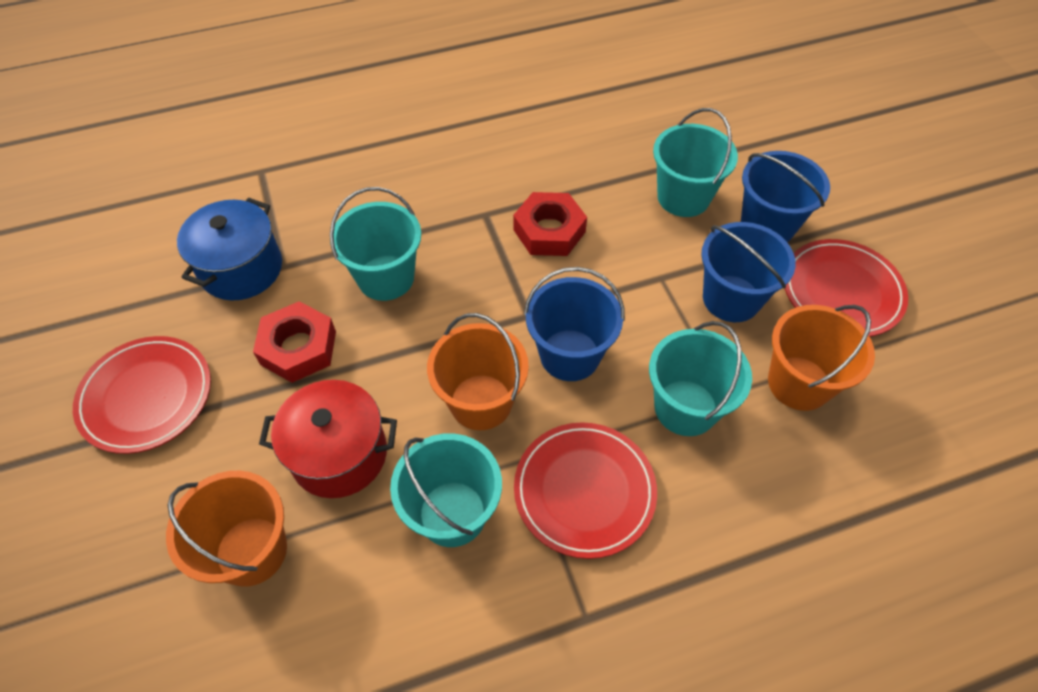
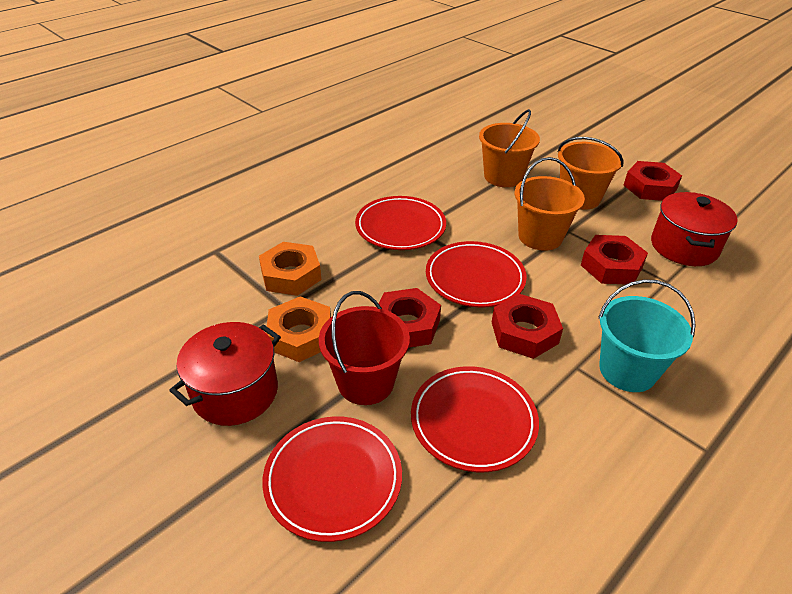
blue bucket: [524,267,625,381] [701,222,796,322] [741,151,830,242] = 3 -> none = 0
blue pot: [177,198,282,301] = 1 -> none = 0
orange nut: none = 0 -> [259,242,321,296] [266,296,331,362] = 2
red bucket: none = 0 -> [319,291,410,405] = 1
red nut: [253,301,336,383] [513,192,587,256] = 2 -> [378,288,441,348] [492,294,563,359] [581,235,648,284] [623,161,682,201] = 4
red plate: [73,336,211,454] [514,422,657,559] [785,239,908,337] = 3 -> [262,416,402,542] [355,196,446,250] [411,366,539,472] [426,241,527,307] = 4
red pot: [259,380,397,498] = 1 -> [169,322,281,426] [651,192,738,266] = 2
turquoise bucket: [330,187,421,301] [390,433,502,547] [649,321,752,436] [653,108,738,217] = 4 -> [598,279,696,392] = 1

